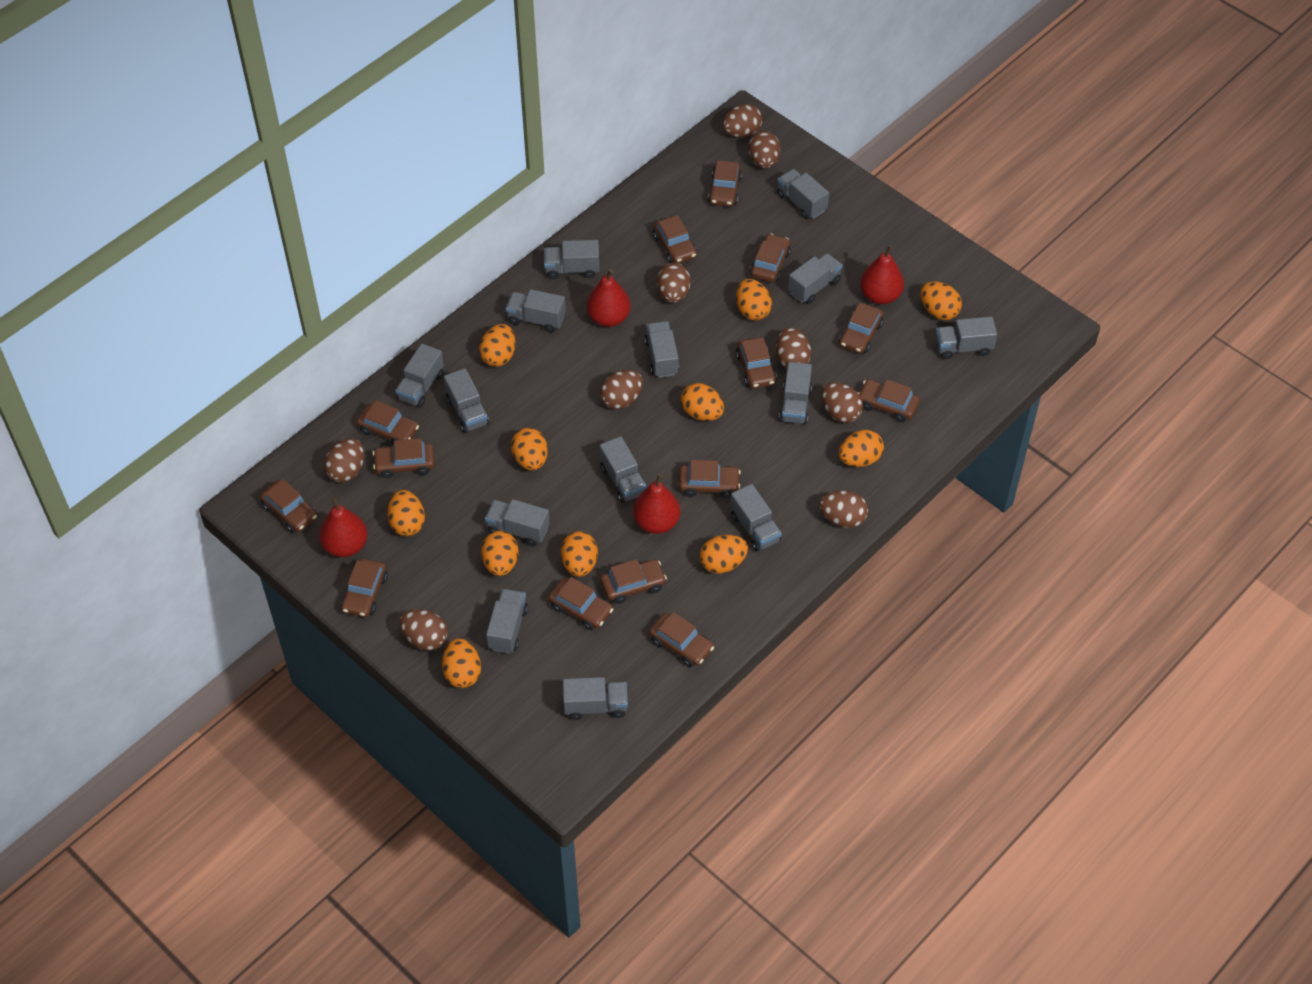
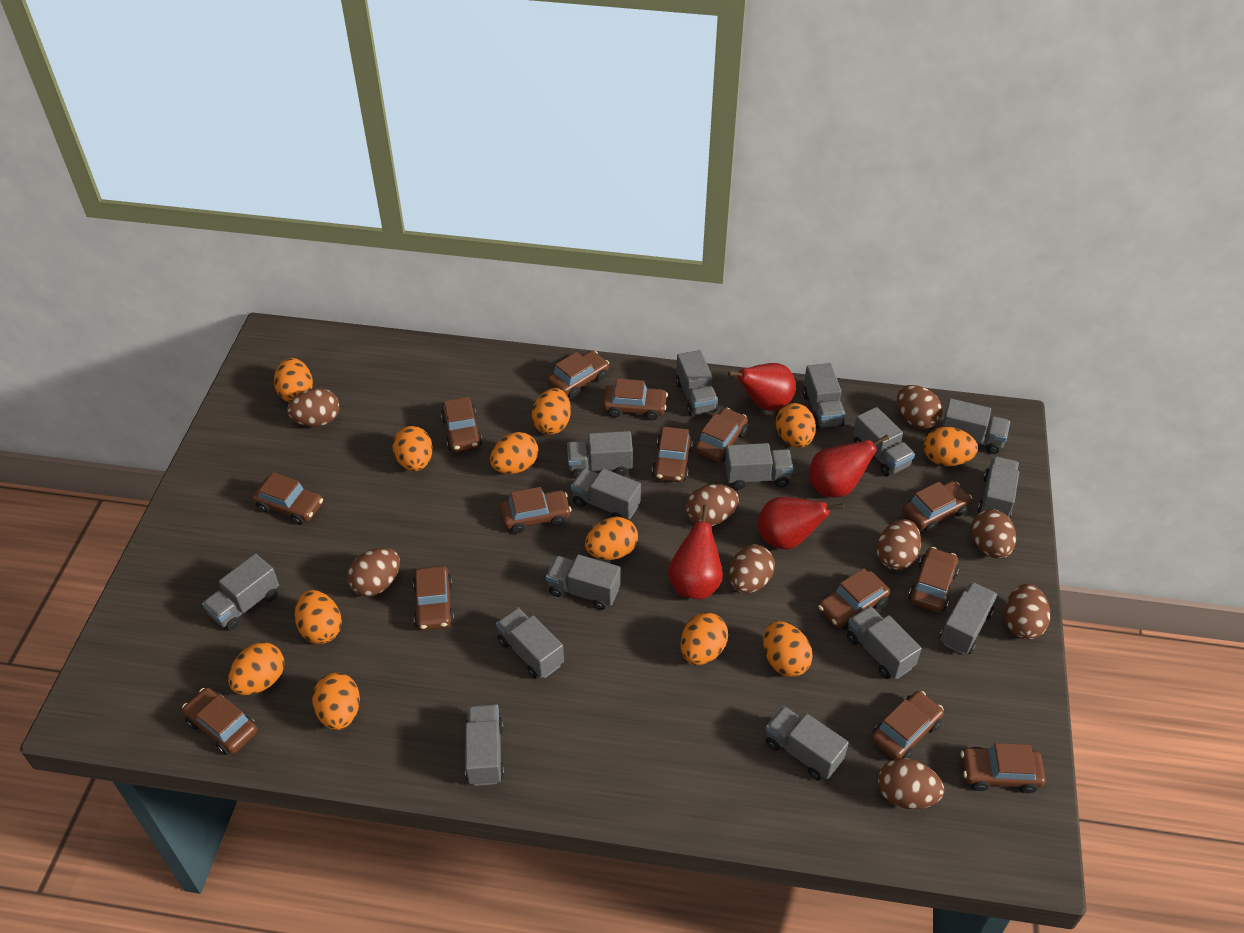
grey truck: [395,344,444,408] [444,368,489,433] [485,499,550,546] [486,589,528,653] [506,289,566,333] [544,240,599,279] [563,677,628,720] [599,436,646,503] [644,321,679,378] [730,484,782,552] [777,169,829,219] [779,362,812,425] [788,253,842,304] [936,317,997,359] = 14 -> [202,554,279,631] [465,704,504,786] [496,607,564,679] [546,555,621,610] [567,431,633,478] [571,468,641,519] [676,350,718,416] [725,443,793,490] [766,706,849,781] [803,363,845,429] [847,606,922,679] [853,407,915,477] [939,582,997,654] [942,399,1010,454] [978,456,1019,518] = 15
orange egg: [387,490,425,536] [442,638,481,688] [479,324,516,367] [481,531,518,576] [511,428,548,470] [561,531,598,577] [681,383,724,421] [700,535,748,574] [736,279,772,321] [839,430,884,467] [920,281,962,320] = 11 -> [228,642,284,695] [274,358,313,402] [295,590,342,644] [312,673,360,730] [392,426,433,471] [490,432,538,474] [532,388,571,435] [585,517,638,560] [680,612,728,665] [763,621,813,677] [776,403,816,448] [924,427,978,466] = 12

